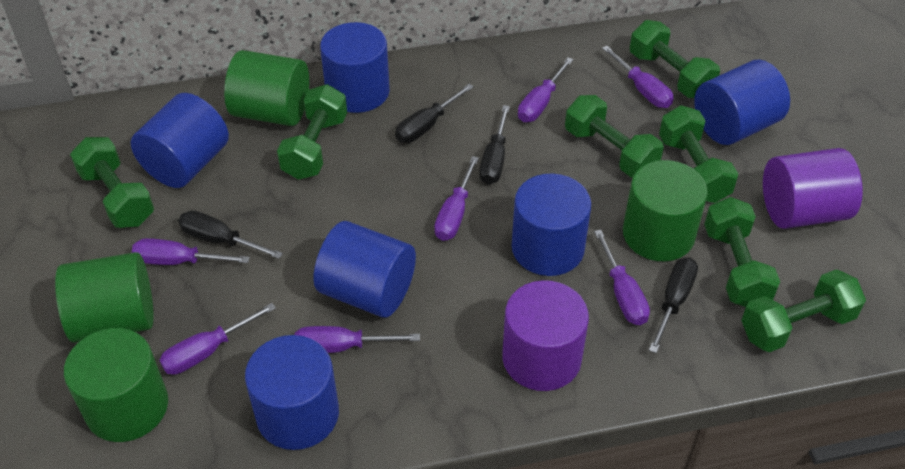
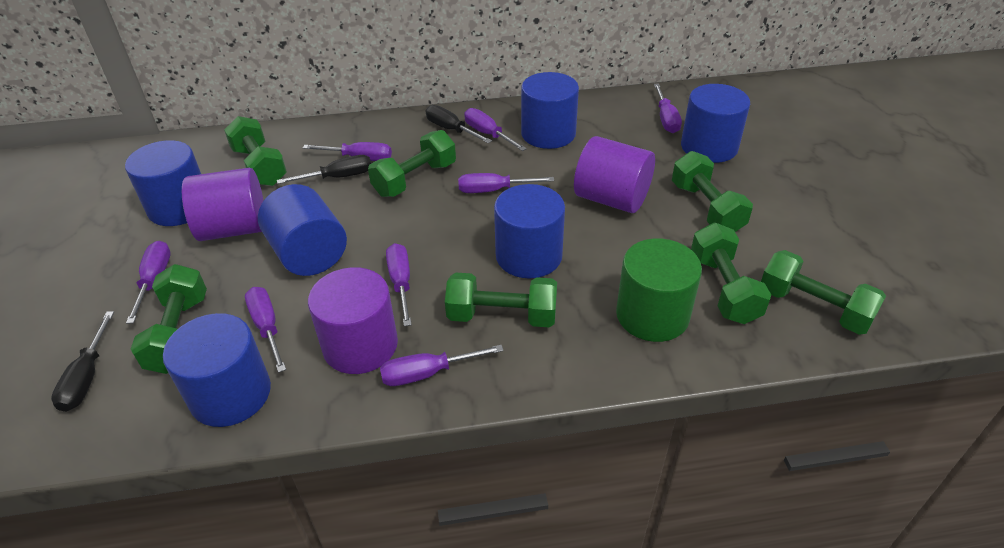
black screwdriver: [179,210,283,259] [395,84,474,143] [479,105,510,185] [649,257,698,353] = 4 -> [51,311,114,412] [277,155,371,184] [426,105,492,143] = 3
green cylinder: [55,252,154,343] [64,328,168,442] [224,50,309,126] [623,160,708,261] = 4 -> [616,238,702,342] = 1
purple cylinder: [502,280,589,391] [763,148,863,229] = 2 -> [182,168,264,241] [308,267,398,374] [574,136,655,213] = 3
purple screwdriver: [132,238,250,265] [160,303,276,375] [294,326,420,353] [434,156,479,241] [518,57,574,122] [594,230,650,325] [602,46,674,108] = 7 -> [126,241,171,324] [245,287,286,373] [303,142,392,161] [380,345,504,386] [386,243,412,326] [458,173,554,193] [464,108,527,151] [654,83,682,133] = 8

